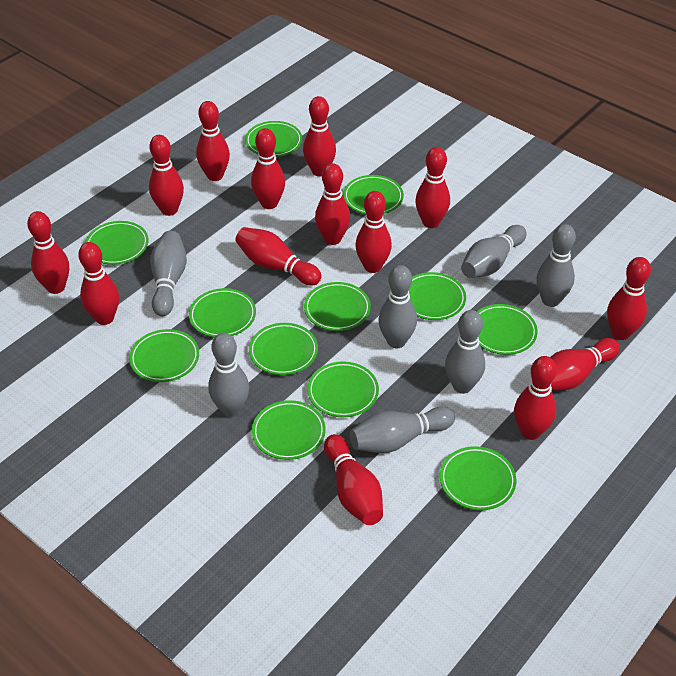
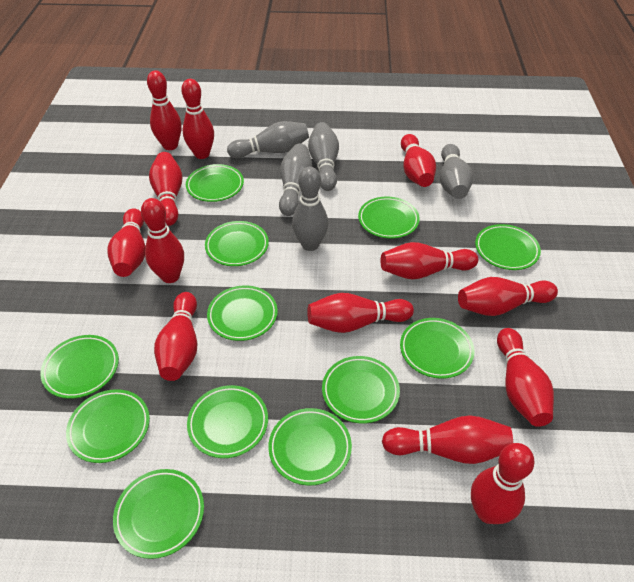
grey bowling pin: [150,231,187,316] [208,333,249,417] [350,407,455,453] [379,265,417,348] [445,310,485,394] [461,225,527,278] [537,224,576,307] = 7 -> [227,121,309,158] [279,143,312,216] [292,167,328,251] [308,122,339,191] [440,144,473,199] = 5
red bowling pin: [27,211,69,294] [78,242,119,325] [149,135,184,216] [196,101,230,181] [235,227,322,286] [251,128,285,209] [303,96,336,176] [315,163,350,245] [324,434,383,525] [356,191,392,273] [415,147,450,228] [514,356,557,440] [550,338,620,391] [607,257,651,340] = 14 -> [107,208,146,277] [141,198,184,283] [147,70,182,150] [149,152,182,226] [154,292,197,381] [181,79,214,159] [307,293,414,333] [381,242,478,280] [382,415,513,464] [401,134,436,187] [458,277,558,316] [471,443,535,524] [497,328,554,427] = 13

